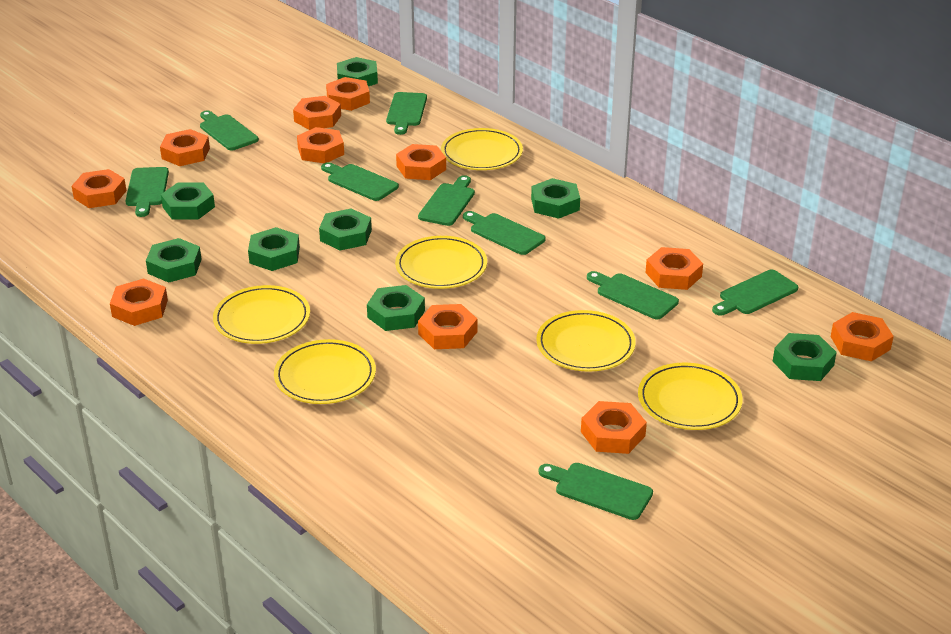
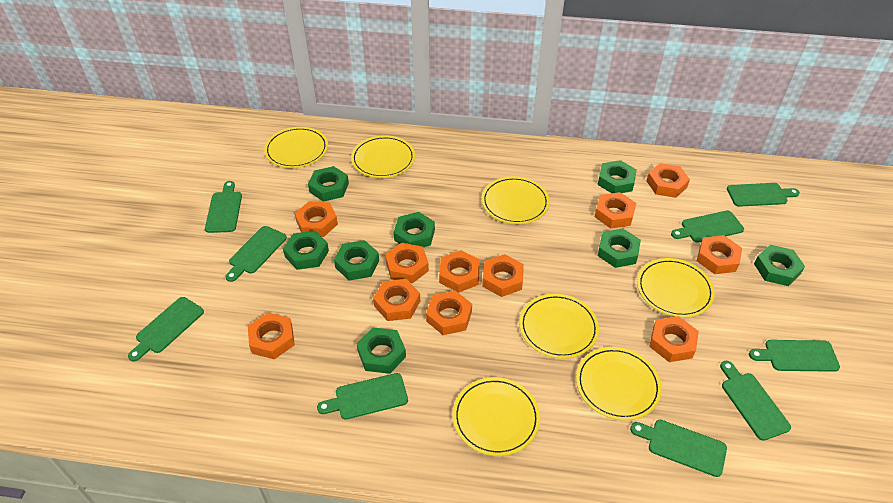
yellow plate: [213,285,310,344] [274,339,376,404] [395,236,487,289] [441,128,523,170] [536,310,636,372] [638,363,743,430] = 6 -> [264,127,328,168] [351,135,415,178] [453,377,540,456] [482,176,550,224] [519,294,599,359] [576,347,662,421] [637,258,715,318] = 7

